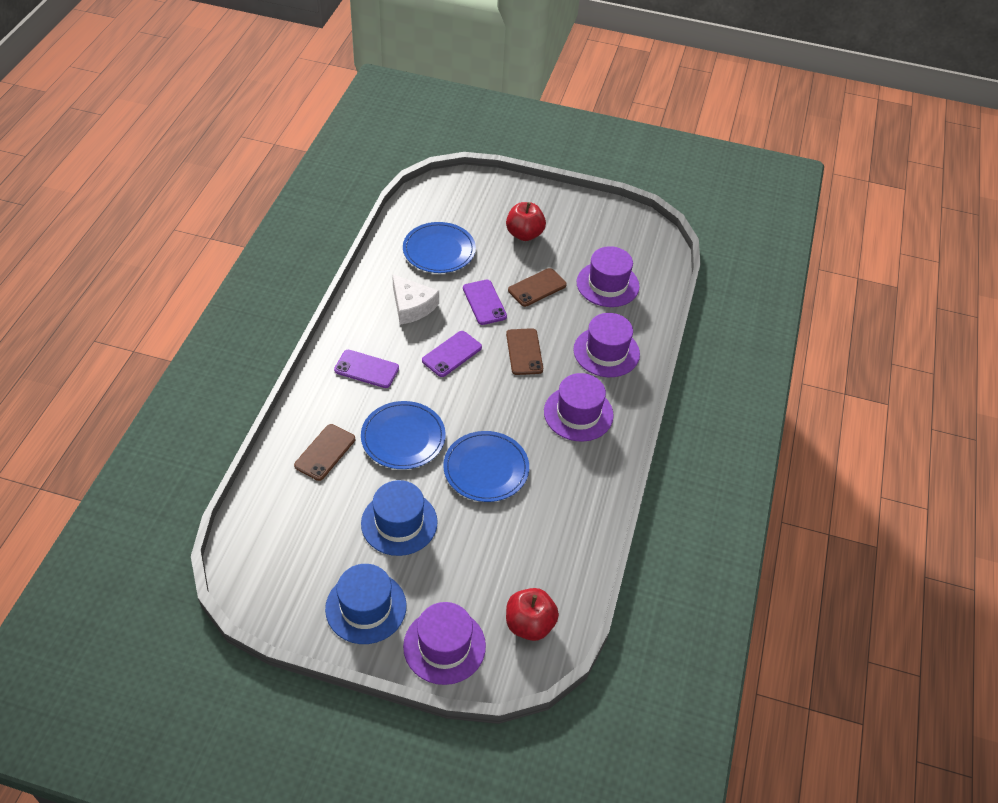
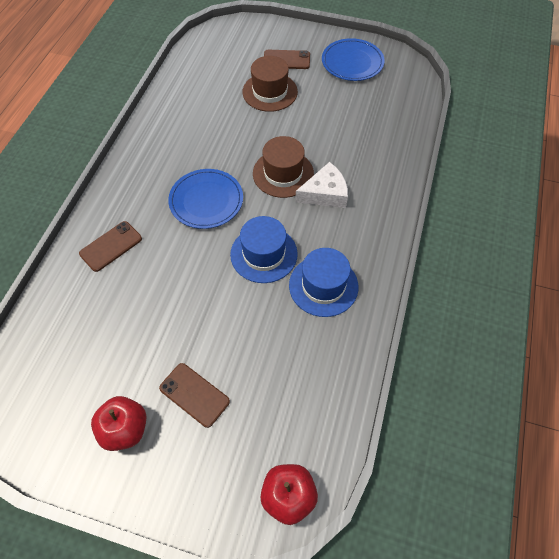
blue plate: [361,401,446,469] [403,222,476,273] [443,431,529,502] = 3 -> [168,169,243,229] [322,38,385,81] = 2
brown hat: none = 0 -> [242,56,298,112] [253,136,314,198] = 2
purple hat: [403,602,486,685] [544,373,614,442] [574,313,640,377] [577,246,640,307] = 4 -> none = 0
purple phone: [334,350,399,388] [422,331,482,377] [463,280,507,325] = 3 -> none = 0

